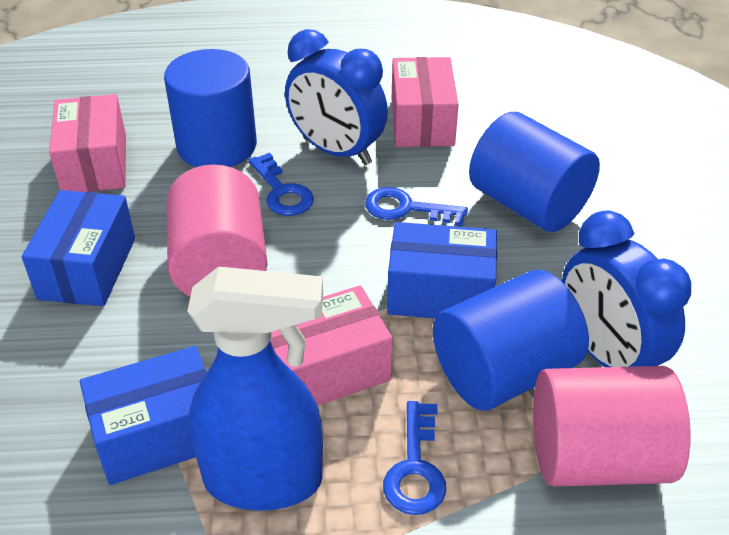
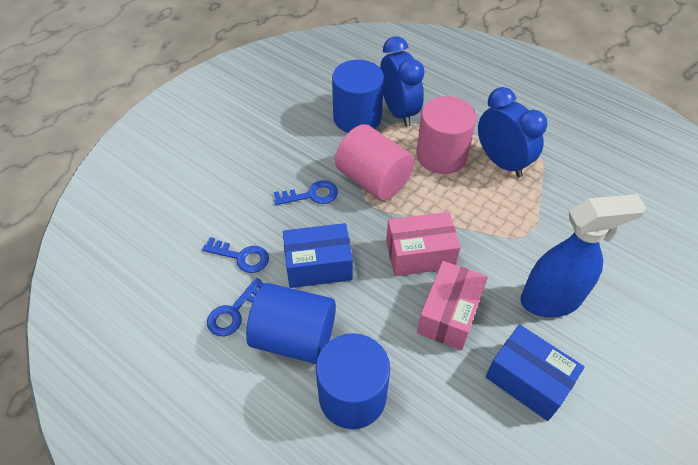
blue box: [22,190,135,306] [80,346,207,485] [387,222,497,318] = 3 -> [283,223,353,288] [485,324,585,421] = 2
pink box: [49,94,126,192] [270,285,393,405] [392,57,459,147] = 3 -> [386,212,461,276] [417,261,488,350] = 2

